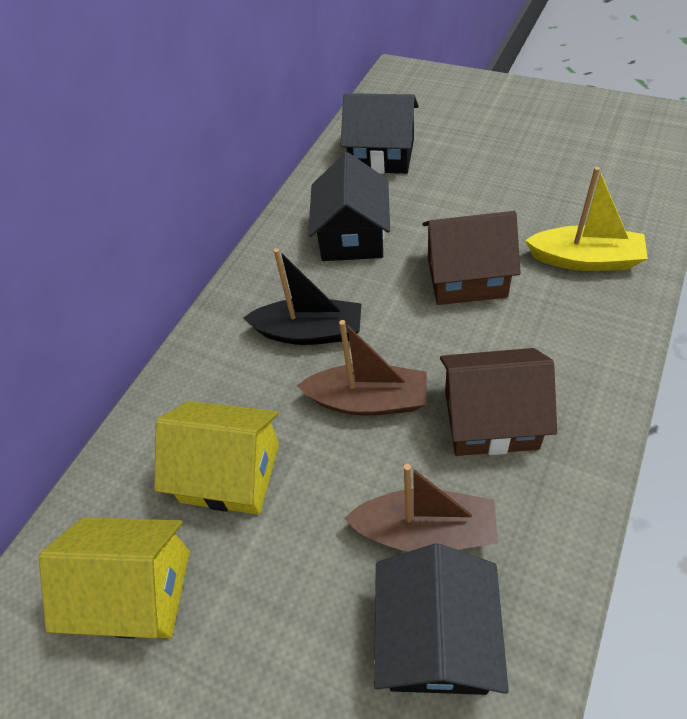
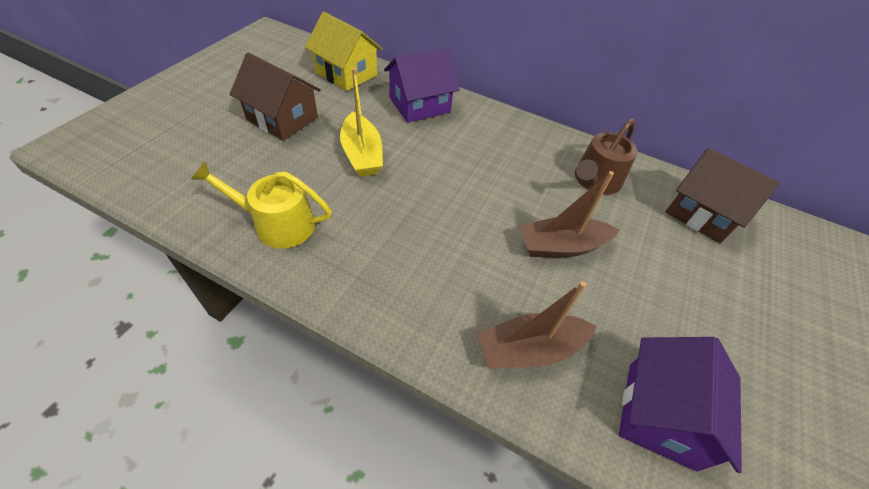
black boat: [243,248,361,345] = 1 -> none = 0
black house: [308,152,390,261] [341,93,419,174] [374,544,509,695] = 3 -> none = 0
brown watering can: none = 0 -> [575,119,638,195] = 1
purple house: none = 0 -> [384,48,460,123] [619,337,742,473] = 2
yellow house: [39,517,190,639] [154,401,279,515] = 2 -> [305,12,383,91] = 1
yellow watering can: none = 0 -> [191,161,332,249] = 1

